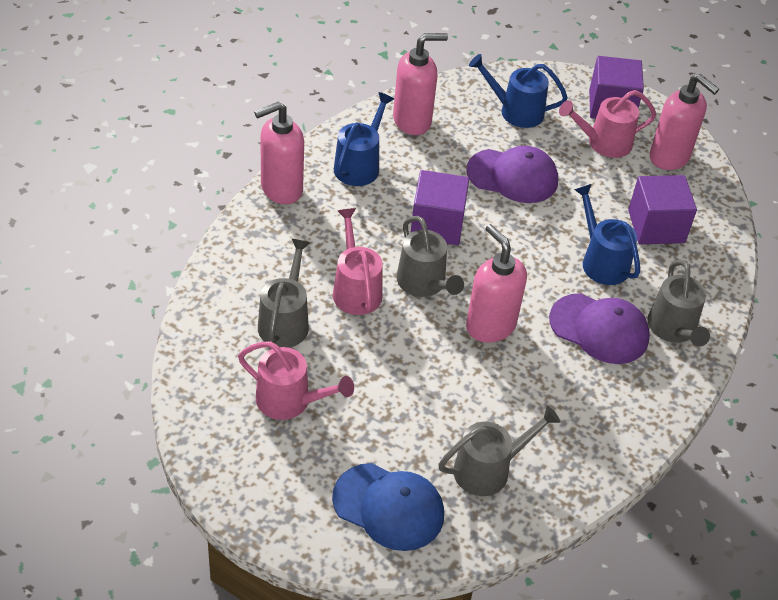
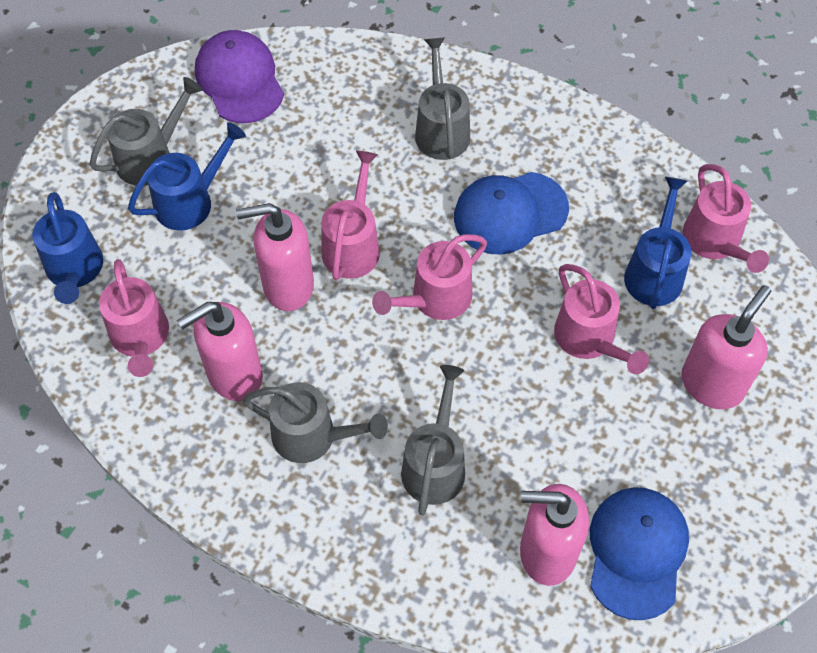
blue cap: [332,463,444,551] = 1 -> [454,172,569,255] [590,487,689,620] = 2
pink watering can: [238,342,354,420] [333,208,383,315] [559,90,656,158] = 3 -> [99,259,169,377] [321,151,380,281] [372,234,487,320] [554,264,649,374] [683,164,769,273] = 5
purple cap: [466,146,558,203] [549,293,650,364] = 2 -> [195,30,284,123] = 1
purple cube: [410,170,469,245] [589,56,644,119] [628,175,697,244] = 3 -> none = 0

